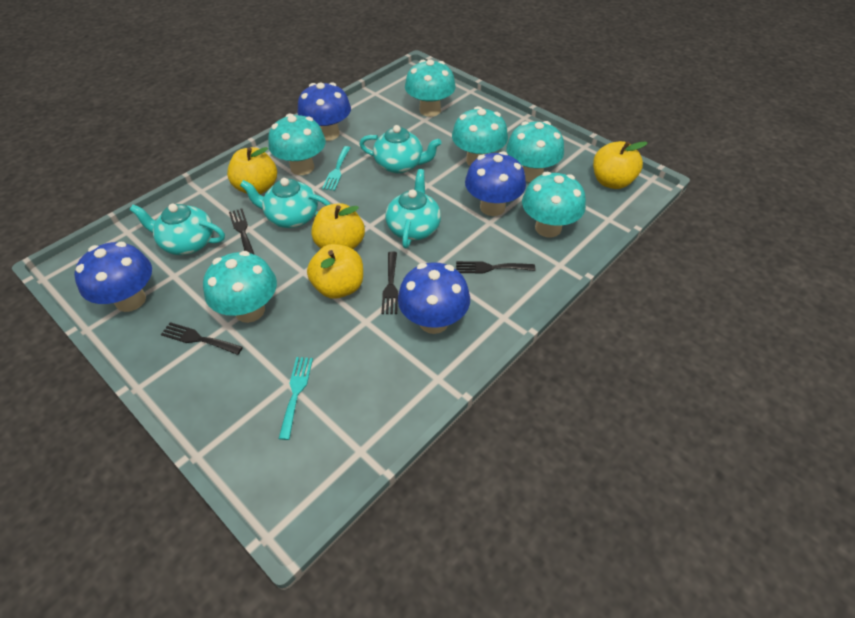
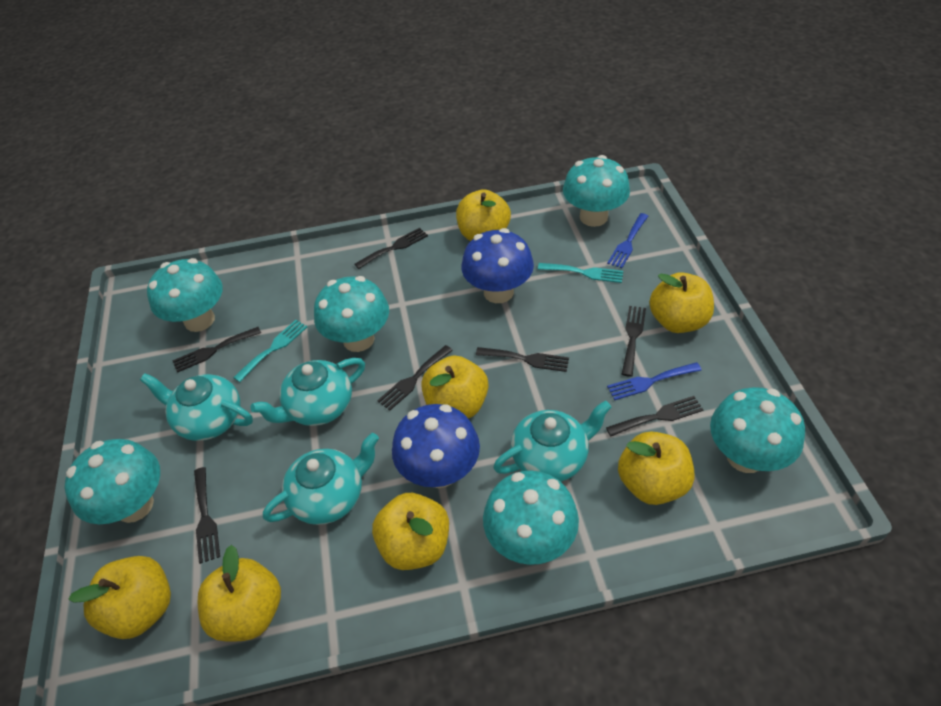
black fork: [161,322,243,355] [229,209,255,255] [381,251,398,314] [456,261,535,274] = 4 -> [172,327,261,373] [194,467,220,564] [355,228,428,269] [377,345,453,411] [476,347,569,372] [606,396,703,437] [622,306,646,377] = 7
blue fork: none = 0 -> [607,213,648,268] [607,362,702,400] = 2
blue mushroom: [74,242,152,312] [297,82,351,141] [398,262,470,334] [465,151,526,216] = 4 -> [392,404,480,488] [461,228,534,303] = 2
yellow apple: [227,147,277,194] [307,244,363,299] [311,203,365,249] [593,141,647,189] = 4 -> [68,556,171,639] [197,545,281,642] [372,493,449,570] [421,355,489,418] [456,189,511,241] [618,431,695,505] [649,272,714,333] = 7

